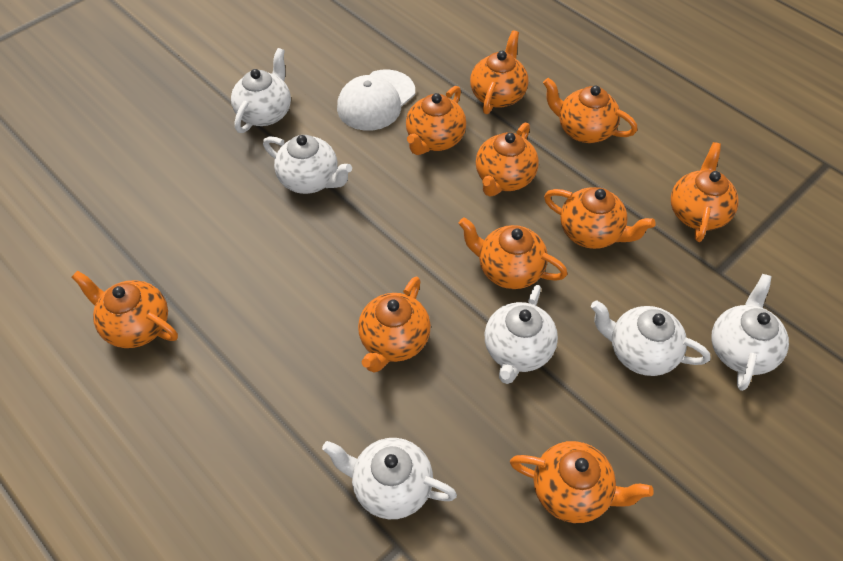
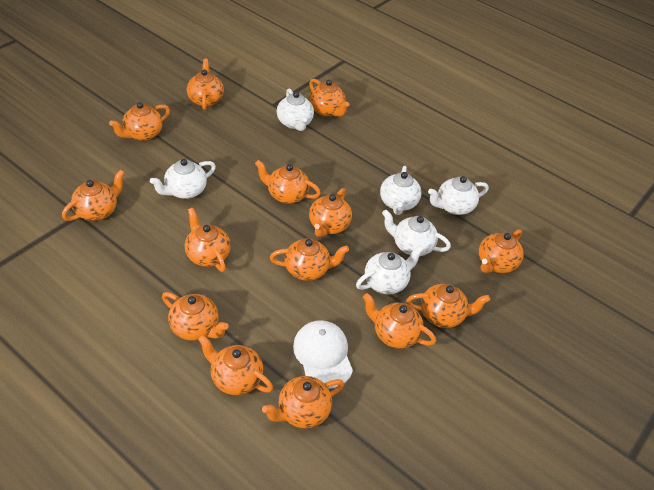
orange teapot: [72,271,178,348] [358,276,431,372] [406,86,466,155] [459,217,568,289] [470,30,528,114] [476,123,539,197] [510,441,654,523] [543,78,638,143] [544,187,656,249] [671,142,739,242] = 10 -> [62,170,125,221] [109,102,170,141] [162,292,229,341] [185,208,231,272] [187,59,224,110] [198,335,273,395] [255,160,321,204] [262,376,344,429] [270,238,349,281] [309,79,349,117] [309,188,352,237] [363,293,436,349] [406,284,490,328] [479,229,523,273] = 14

